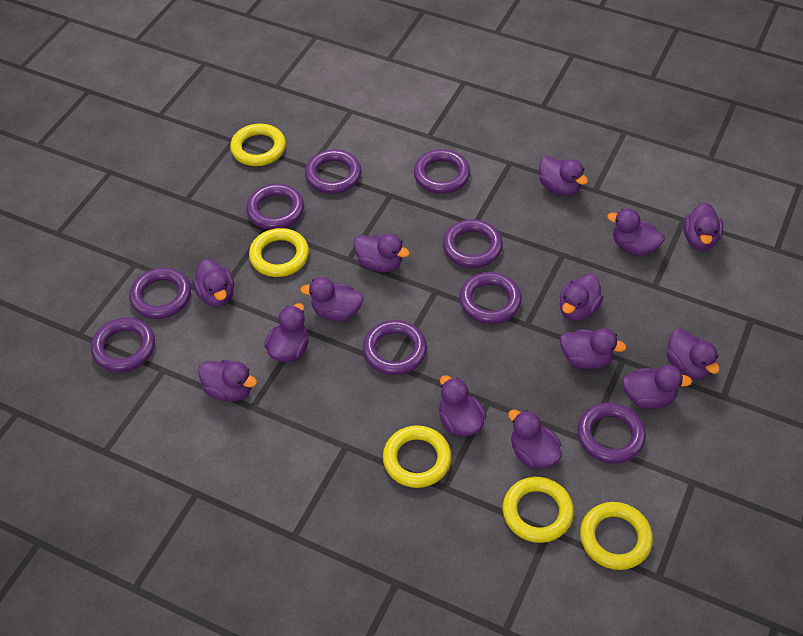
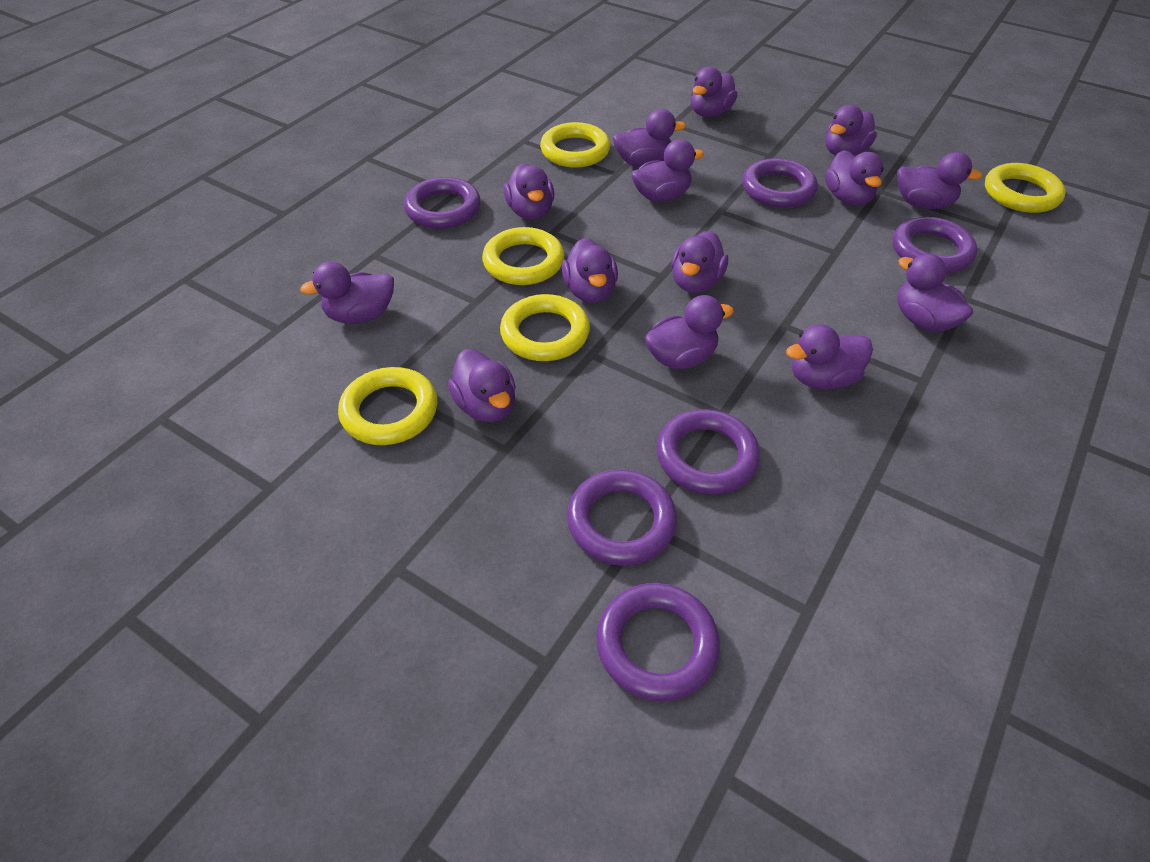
purple ring: [91,317,155,372] [129,268,191,319] [246,184,304,230] [305,150,361,194] [363,320,427,375] [414,149,470,194] [443,219,503,268] [459,272,522,324] [577,403,646,464] = 9 -> [404,177,481,229] [567,469,677,566] [596,583,720,701] [656,409,760,495] [742,158,818,208] [893,217,978,273] = 6

